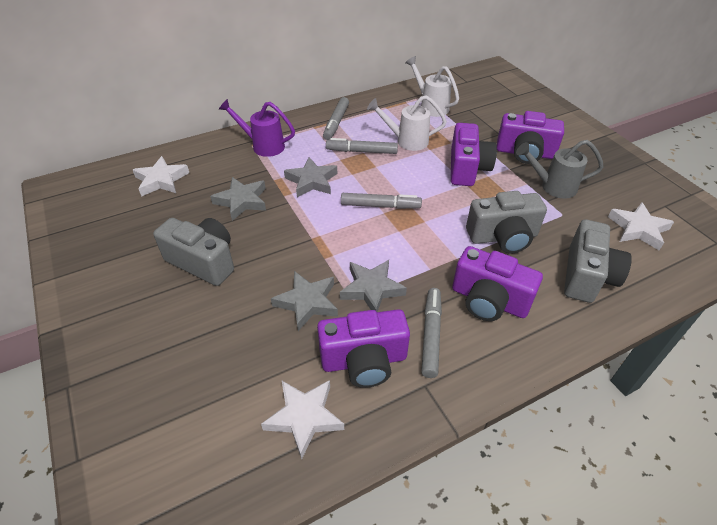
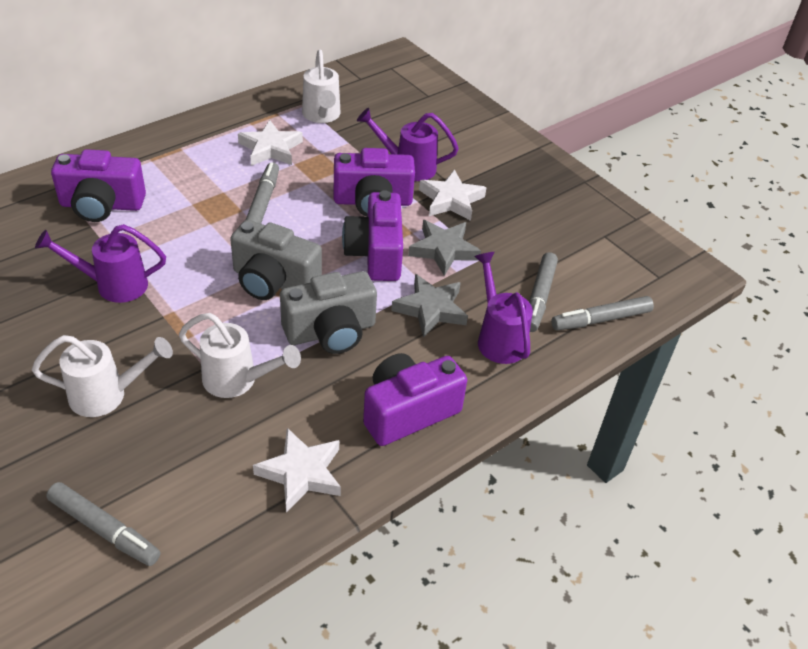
grey camera: [153,218,234,286] [466,191,547,254] [564,219,632,303] = 3 -> [230,220,322,300] [280,271,377,354] = 2
grey star: [210,177,266,221] [271,271,338,331] [284,157,337,197] [340,260,407,312] = 4 -> [391,274,468,338] [408,220,481,276] = 2
grey watering can: [516,140,603,198] = 1 -> none = 0
purple watering can: [219,99,295,157] = 1 -> [35,224,166,303] [357,108,459,181] [474,252,533,364] = 3
white watering can: [367,95,447,151] [405,56,459,117] = 2 -> [32,335,173,417] [179,313,301,398] [302,50,340,123] = 3

